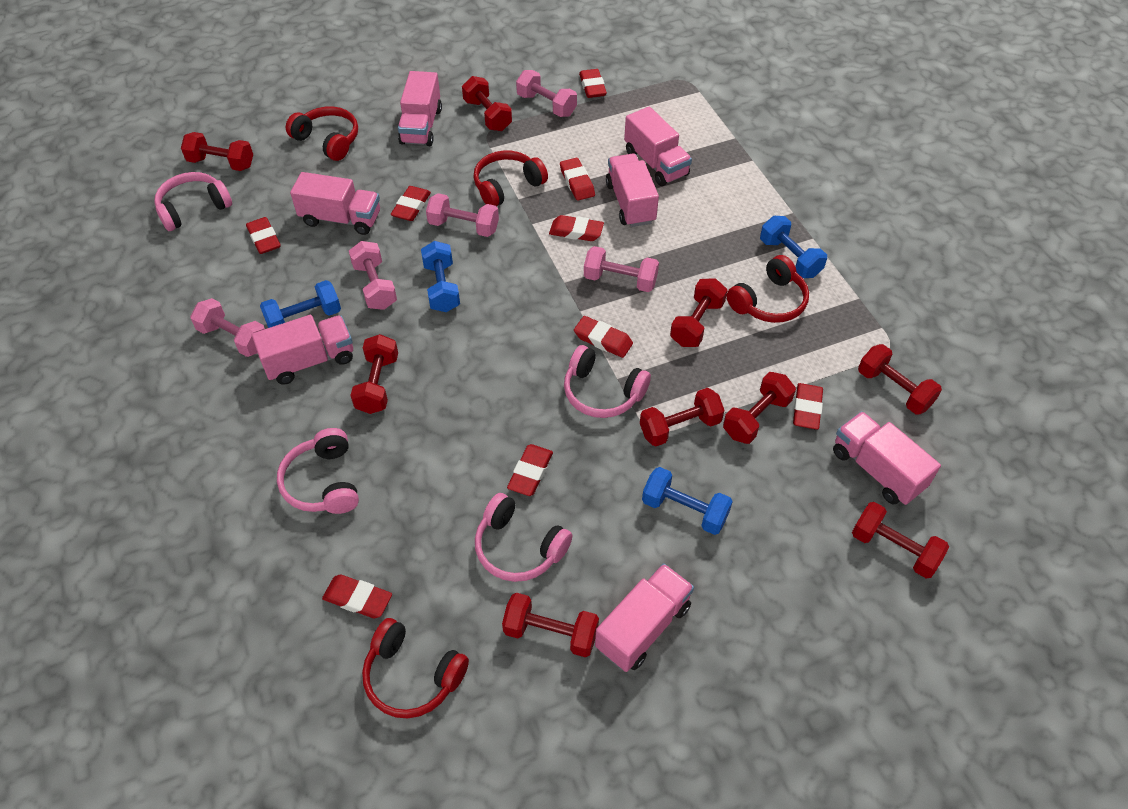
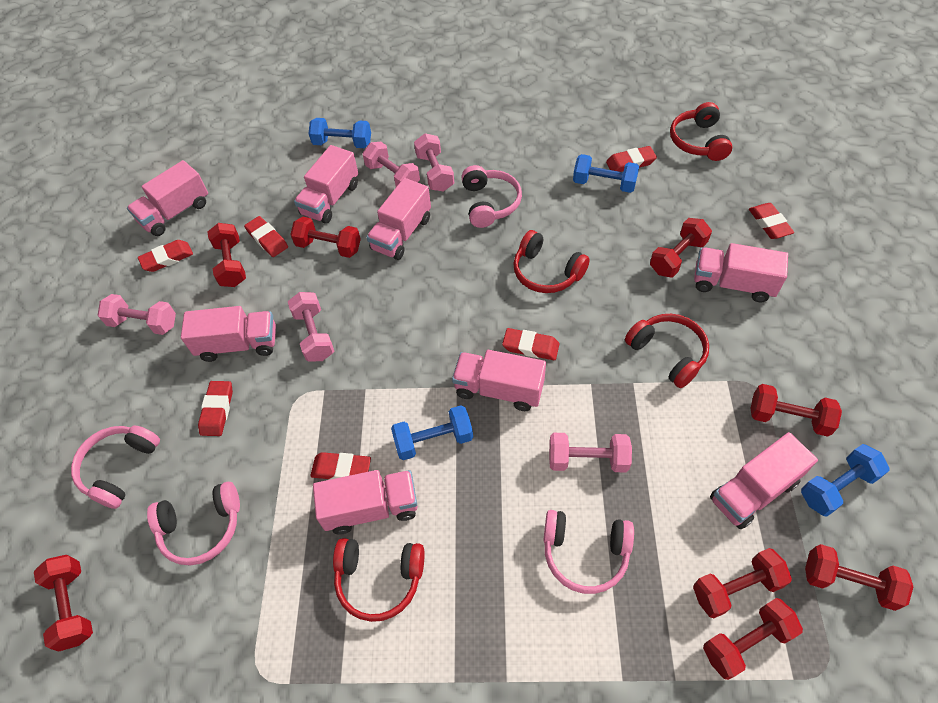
pink truck: [252,315,353,385] [290,172,380,235] [398,71,442,146] [595,563,694,672] [606,154,659,227] [624,106,692,186] [833,411,941,505] = 7 -> [127,160,208,236] [181,306,276,362] [294,145,358,224] [313,470,418,534] [367,178,431,260] [452,350,546,411] [694,243,788,302] [710,432,818,529] = 8
red dumbbell: [181,132,253,171] [350,334,398,414] [462,76,512,131] [502,593,599,657] [640,388,724,446] [670,278,727,347] [723,372,796,444] [852,502,949,579] [858,344,942,414] = 9 -> [34,555,93,651] [207,223,246,287] [290,217,361,258] [650,218,712,277] [693,548,792,619] [703,598,803,680] [751,384,842,437] [805,544,913,611] = 8
red eraser: [246,217,281,254] [322,575,392,618] [391,186,431,221] [507,444,553,496] [549,215,604,241] [560,158,595,201] [574,316,633,358] [579,69,607,98] [793,383,823,430] = 9 -> [138,240,193,272] [198,381,233,436] [244,216,288,257] [310,452,371,480] [502,328,559,360] [606,146,657,172] [749,203,794,239] = 7

